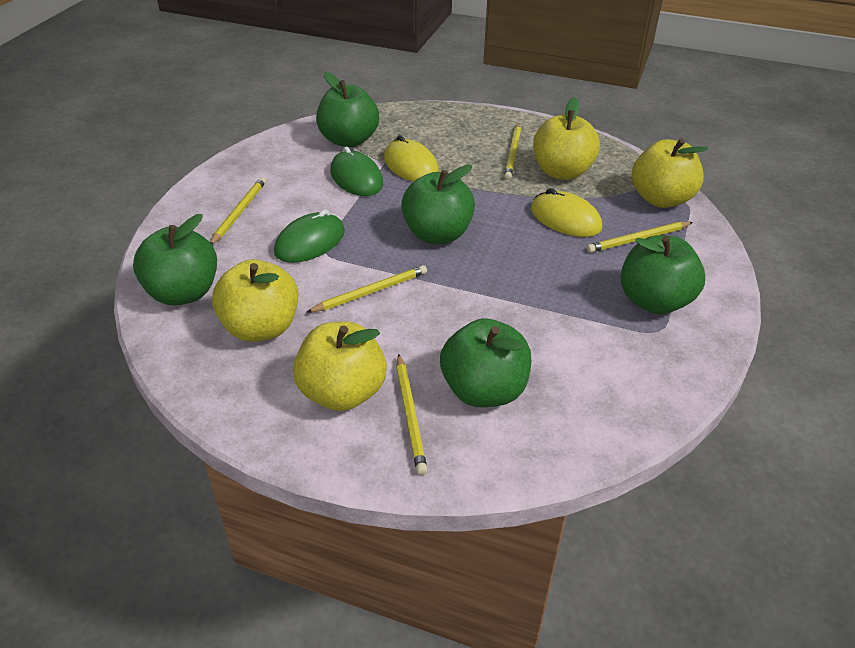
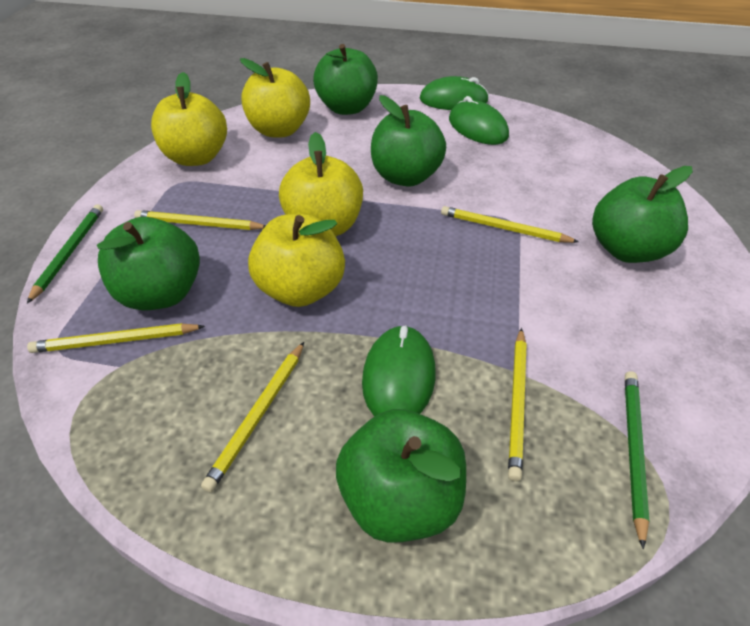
green mouse: [274,209,345,263] [330,147,383,196] = 2 -> [362,325,435,416] [420,76,489,110] [449,96,509,145] = 3
green pencil: none = 0 -> [27,204,103,304] [625,371,649,549] = 2
yellow mouse: [384,135,439,182] [531,188,602,237] = 2 -> none = 0

